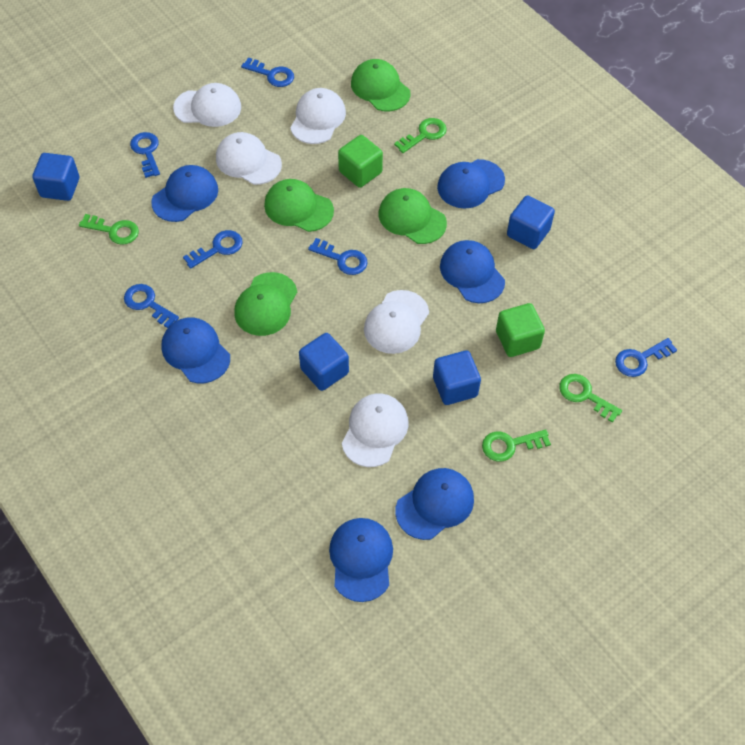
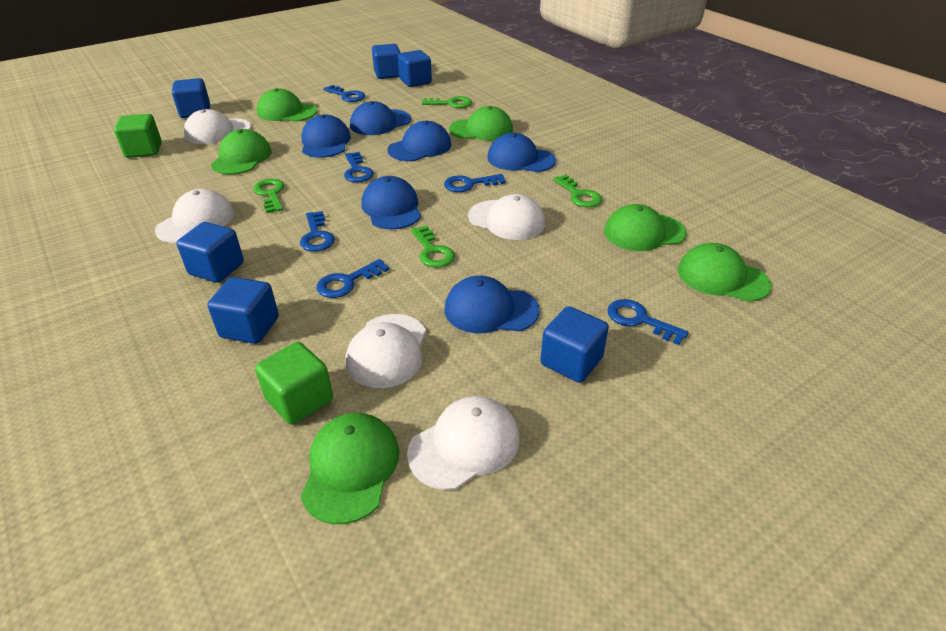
blue cube: [32,153,79,201] [299,333,349,391] [433,350,481,405] [507,195,555,249] = 4 -> [172,78,210,118] [177,222,244,283] [208,277,279,344] [372,44,400,79] [398,50,432,87] [540,306,609,383] = 6
green cap: [234,272,297,336] [264,179,334,232] [351,59,411,111] [379,188,447,244] = 4 -> [211,129,272,175] [257,88,317,122] [301,413,399,524] [449,106,513,141] [604,204,686,251] [678,243,771,302] = 6

